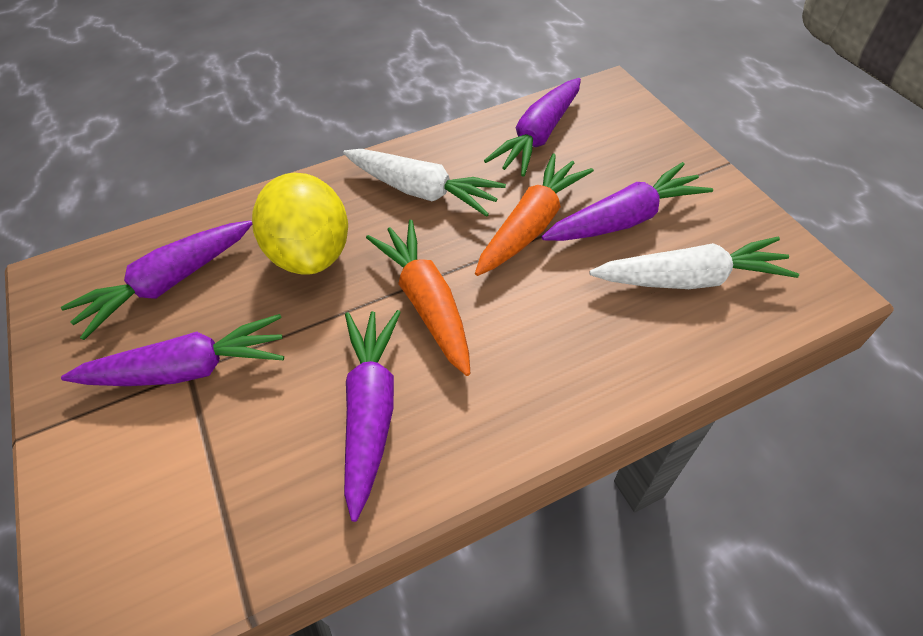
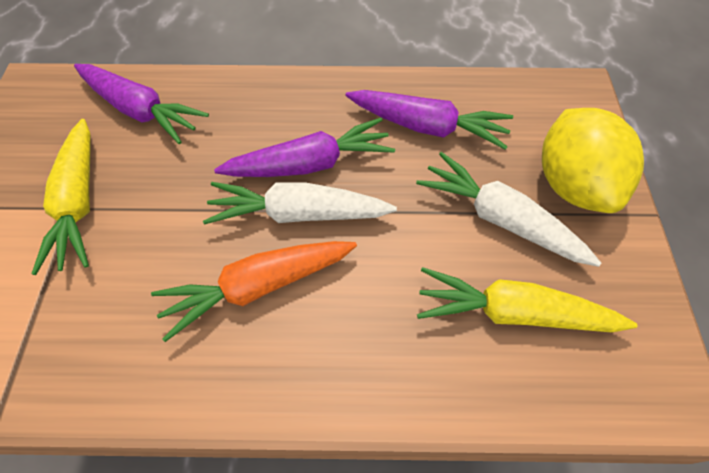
orange carrot: [366,220,471,376] [475,154,594,276] = 2 -> [151,241,357,342] = 1
purple carrot: [61,220,252,340] [61,314,284,386] [344,310,401,522] [484,78,581,177] [542,162,713,241] = 5 -> [74,64,209,144] [214,118,395,177] [345,90,513,150] = 3
yellow carrot: none = 0 -> [31,119,91,275] [417,267,638,332] = 2

